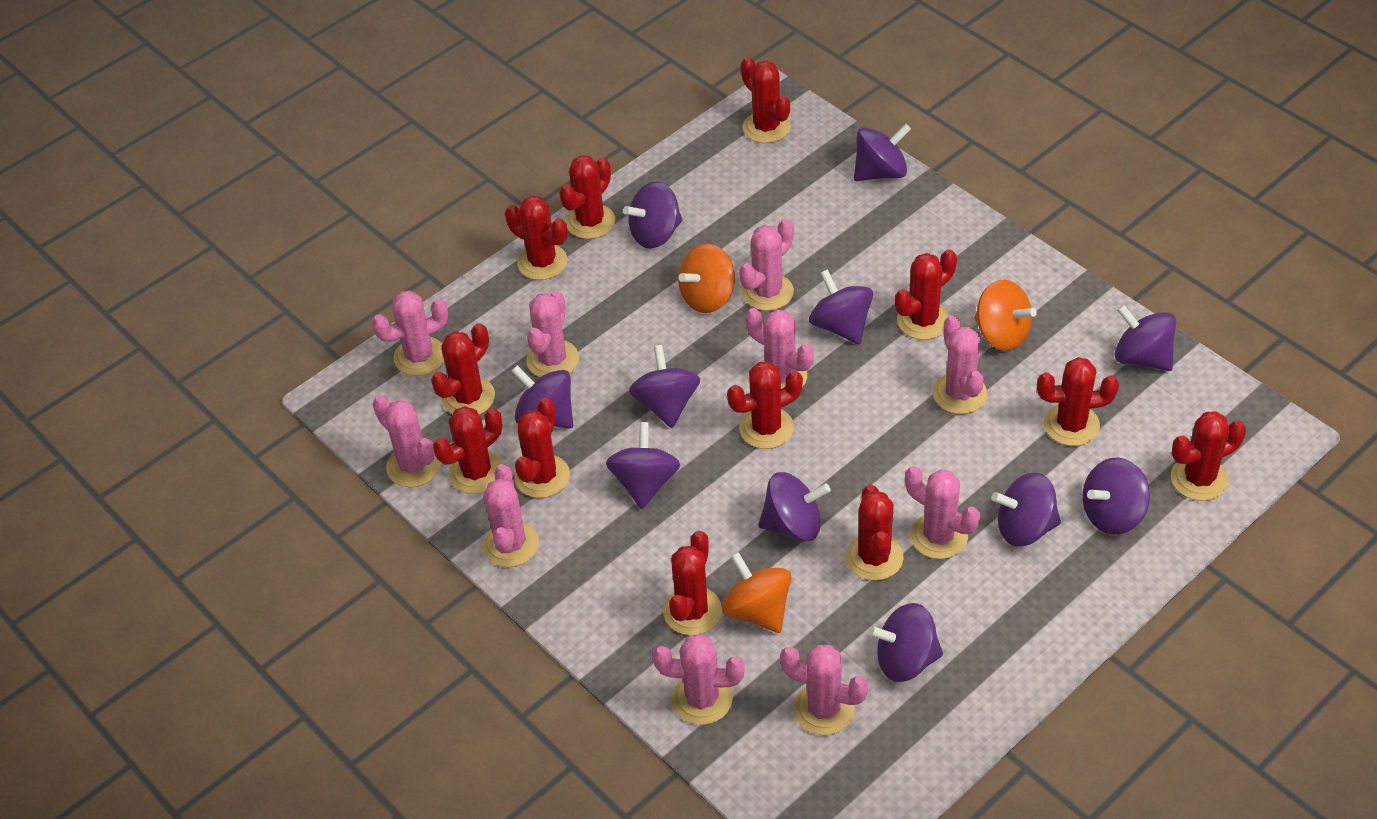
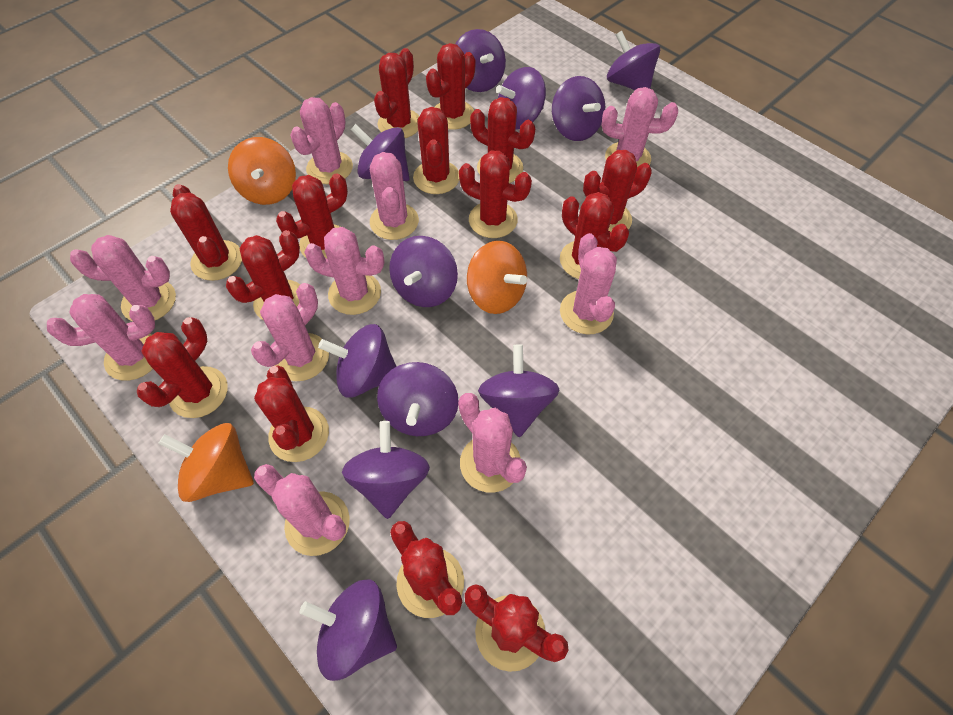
red cactus: [431,323,495,415] [433,406,503,494] [505,196,567,280] [515,398,570,498] [559,155,615,239] [663,531,722,635] [727,361,803,449] [741,57,790,143] [845,485,903,580] [895,249,957,340] [1037,357,1119,446] [1171,411,1246,501] = 12 -> [137,317,228,418] [170,184,242,281] [226,230,300,320] [254,366,329,462] [276,173,348,258] [374,48,419,138] [390,521,464,618] [413,107,459,194] [426,43,475,130] [459,151,532,238] [465,584,569,672] [470,97,535,183] [560,192,629,279] [583,150,652,232] = 14

